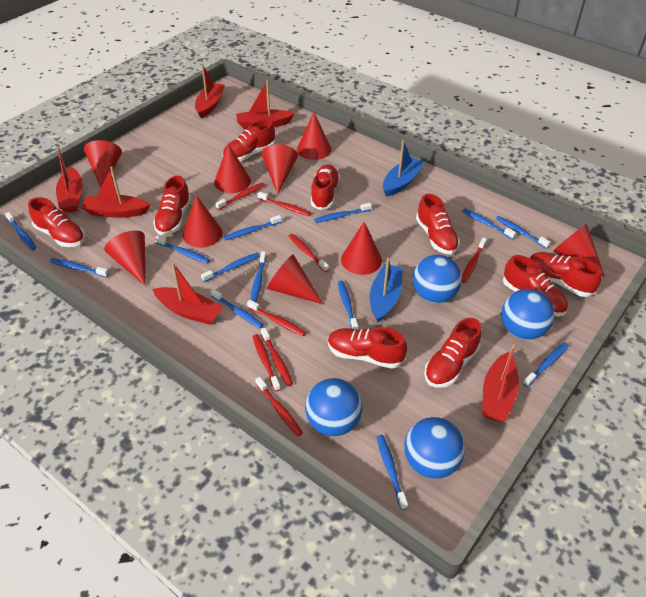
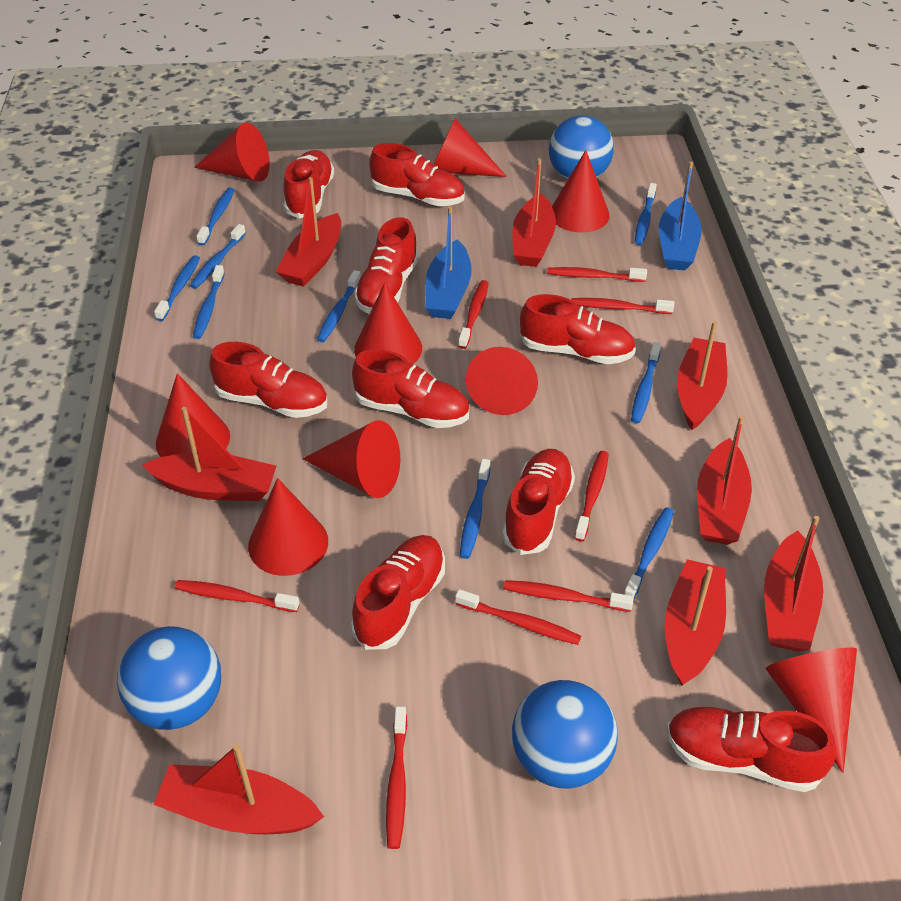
blue ball: [305,378,362,436] [404,417,465,479] [413,255,462,303] [501,289,555,340] = 4 -> [117,626,221,730] [512,680,618,789] [549,116,614,180] = 3
blue toothbrush: [5,212,36,250] [50,258,109,277] [155,236,210,263] [201,253,260,282] [210,289,264,329] [224,215,282,240] [251,251,267,302] [314,203,372,223] [338,281,359,330] [377,435,408,510] [462,208,516,239] [496,216,551,249] [523,342,569,387] = 13 -> [154,255,200,321] [190,224,246,289] [193,265,225,339] [197,188,234,246] [317,270,361,342] [460,459,491,559] [624,507,674,598] [631,342,661,423] [635,183,657,245] = 9
red boat: [56,147,83,213] [81,166,151,218] [152,263,223,325] [195,64,225,118] [236,80,295,129] [482,343,519,422] = 6 -> [142,407,276,501] [153,745,324,834] [276,177,341,287] [512,158,556,267] [665,559,726,686] [677,321,727,430] [697,416,752,545] [764,516,823,651] = 8

